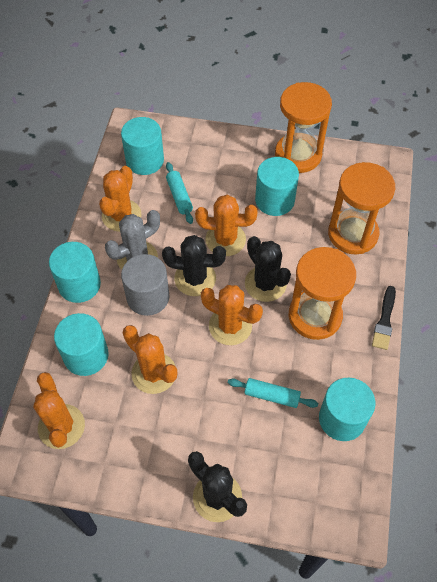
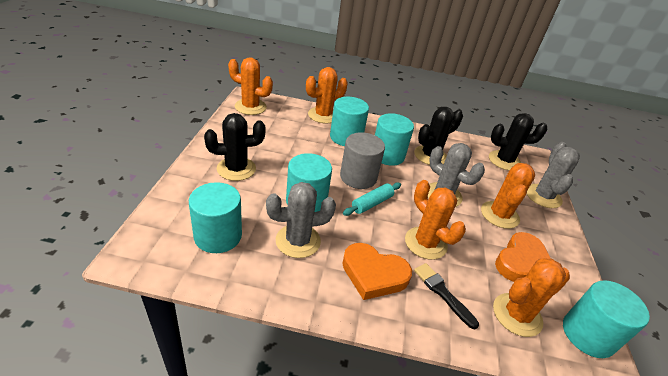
grey cactus: [105,210,160,270] = 1 -> [266,182,336,258] [428,143,485,206] [527,142,580,208] = 3
orange heart: none = 0 -> [342,243,412,300] [495,232,551,282] = 2
orange hourglass: [275,82,332,173] [289,247,356,340] [328,162,395,255] = 3 -> none = 0
turquoise rolling pin: [166,162,193,224] [228,378,318,408] = 2 -> [343,182,401,216] = 1

